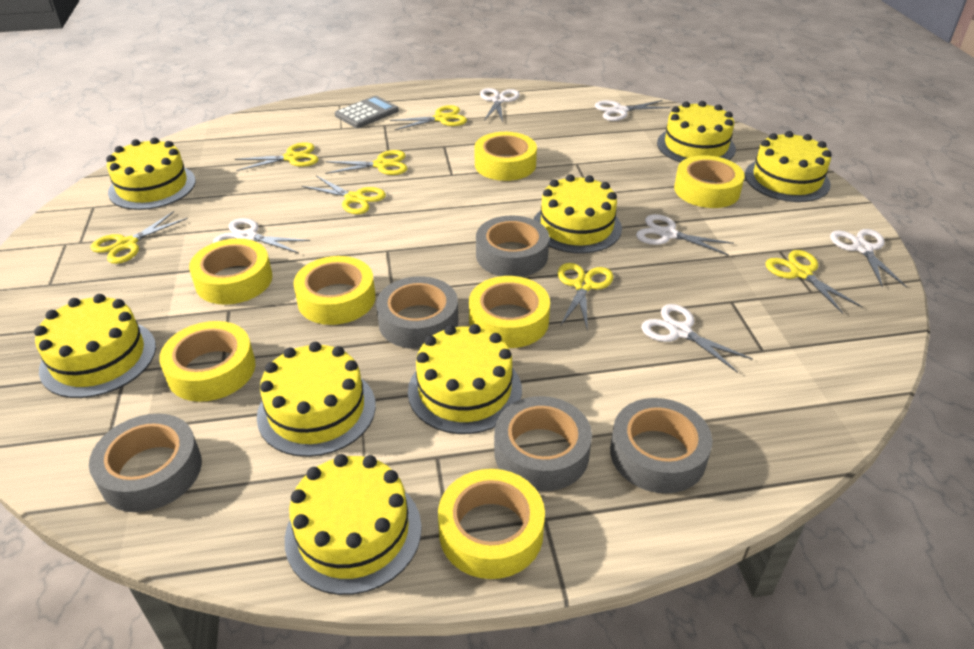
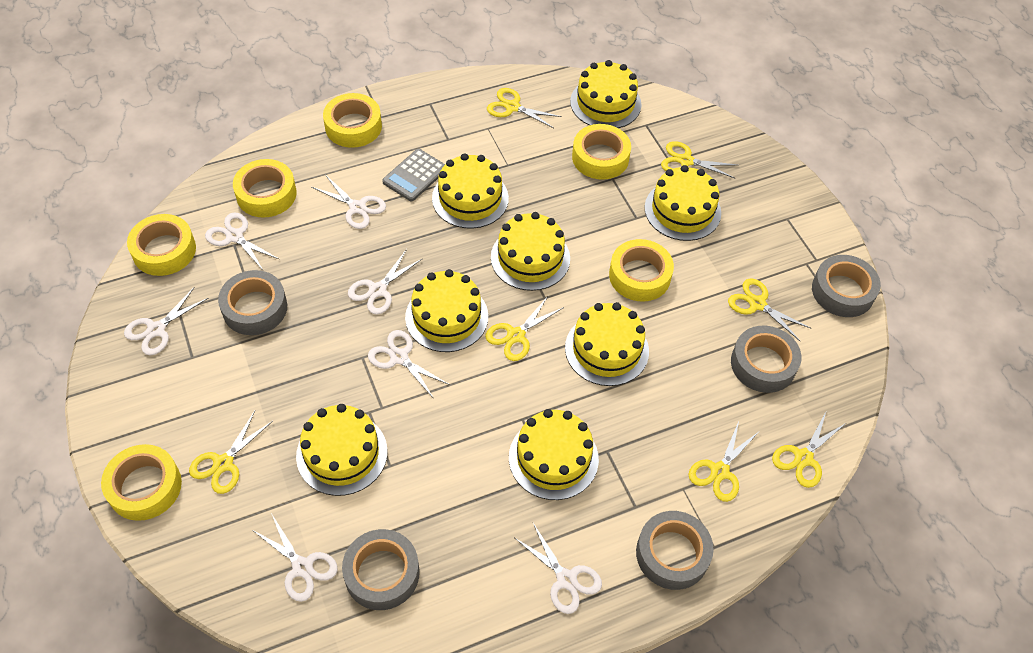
white scissors: [213,218,310,253] [480,88,520,122] [595,100,670,121] [636,214,734,256] [641,304,753,373] [830,229,907,288] = 6 -> [124,287,208,355] [205,213,279,270] [251,513,338,602] [312,176,386,229] [348,249,423,315] [368,330,450,399] [515,523,602,614] = 7
yellow tape: [159,321,255,402] [189,238,272,305] [293,256,375,325] [438,469,545,579] [469,276,550,348] [474,132,537,181] [674,155,745,208] = 7 -> [101,444,182,521] [127,214,196,276] [233,159,297,218] [323,93,382,148] [572,124,631,180] [609,239,674,302] = 6

